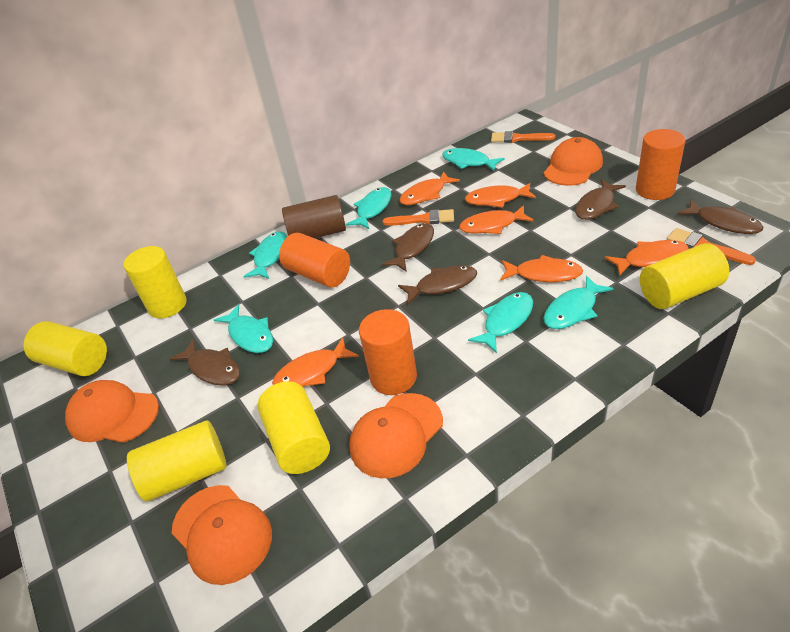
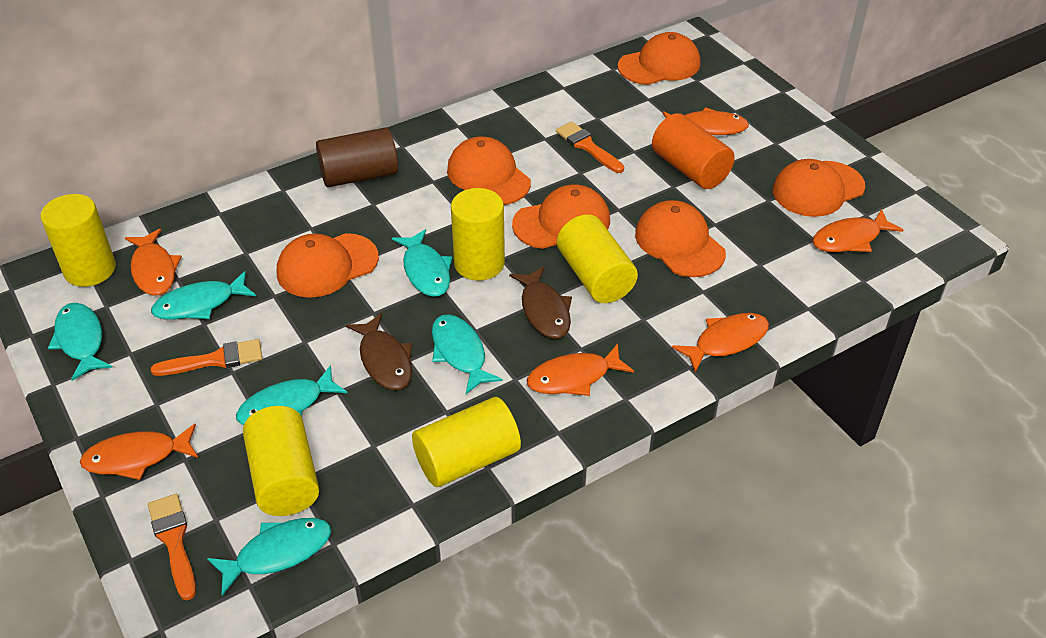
brown fish: [170,339,240,386] [382,223,434,272] [398,265,477,304] [575,179,626,220] [678,199,763,234] = 5 -> [346,313,412,390] [509,266,572,339] = 2
orange cap: [65,380,159,443] [172,485,272,585] [349,393,443,478] [544,137,603,186] = 4 -> [277,233,379,298] [447,137,531,205] [512,184,610,249] [618,32,701,85] [635,200,726,277] [773,159,865,217] = 6
orange cylinder: [279,233,350,288] [359,309,417,395] [636,129,685,200] = 3 -> [652,113,735,189] = 1

